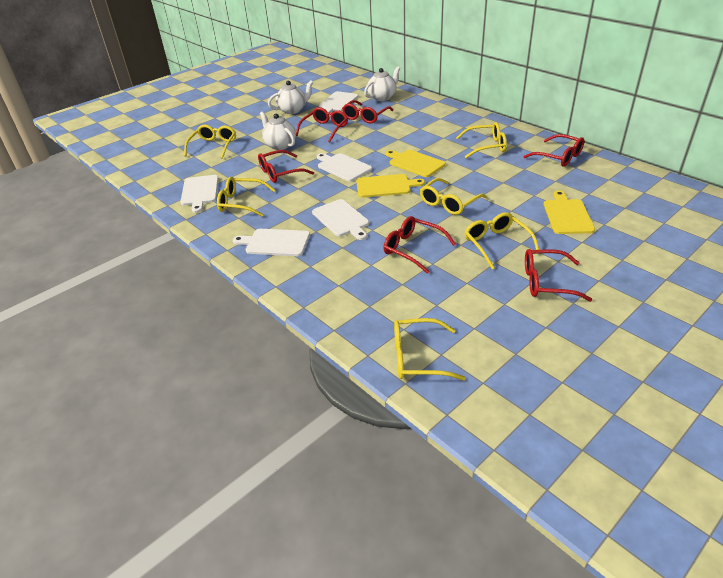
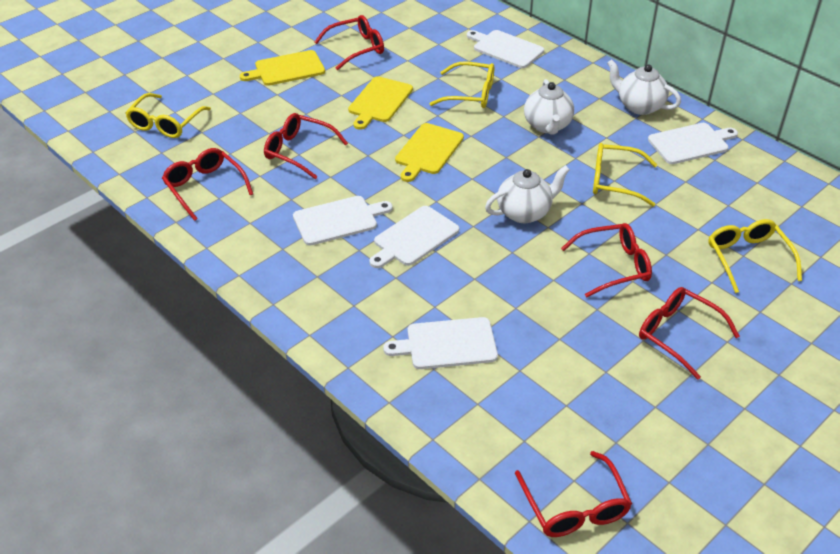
yellow glasses: [184,125,236,159] [217,177,275,217] [394,318,466,380] [420,178,487,215] [456,122,507,158] [464,212,540,269] = 6 -> [125,93,211,138] [429,62,494,108] [593,143,657,206] [708,219,802,293] = 4

